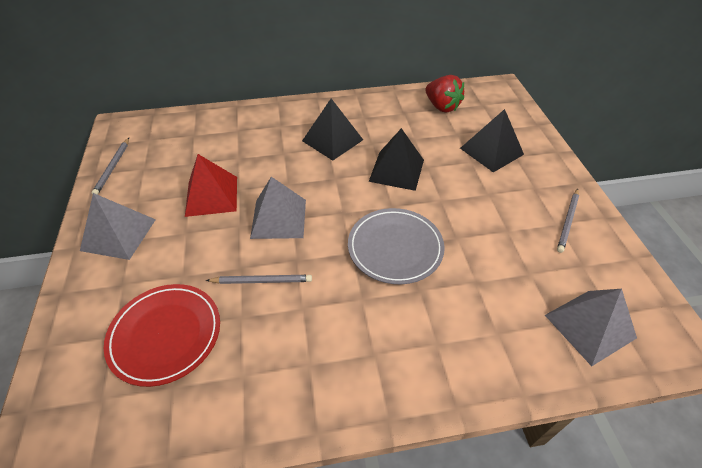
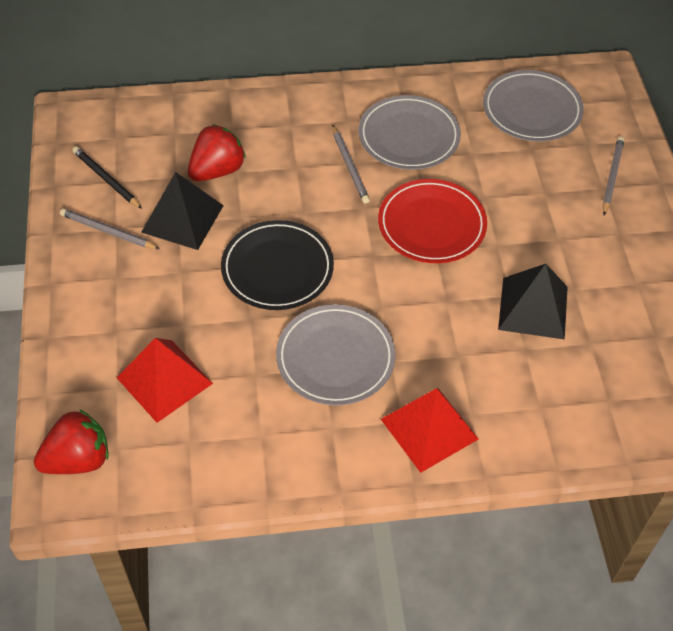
black pencil: none = 0 -> [72,147,142,209] = 1
black plate: none = 0 -> [221,220,334,310] = 1
black pyramid: [302,99,363,161] [369,128,424,191] [460,109,524,172] = 3 -> [141,172,224,250] [498,264,568,340] = 2
grey plate: [348,208,445,284] = 1 -> [276,304,396,405] [358,95,461,170] [483,70,584,141] = 3
grey pyramid: [80,193,156,260] [250,177,306,239] [545,289,637,366] = 3 -> none = 0
red pyramid: [185,154,237,217] = 1 -> [116,338,213,423] [381,388,478,473] = 2
red strawberry: [425,75,464,113] = 1 -> [34,409,109,474] [188,124,246,181] = 2

